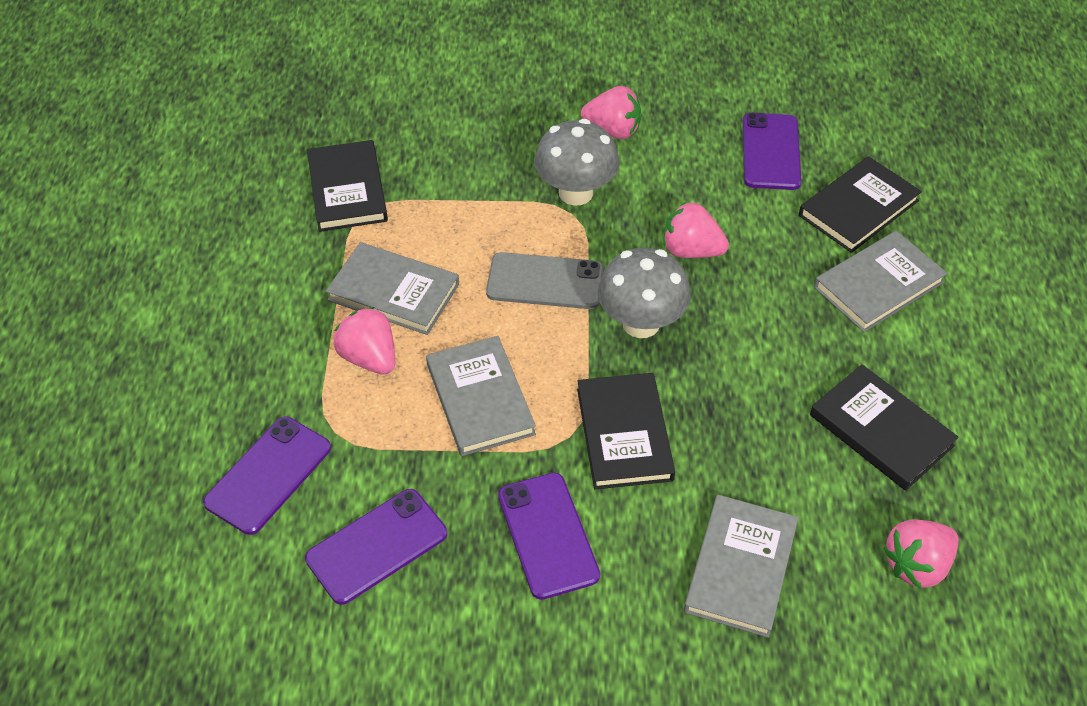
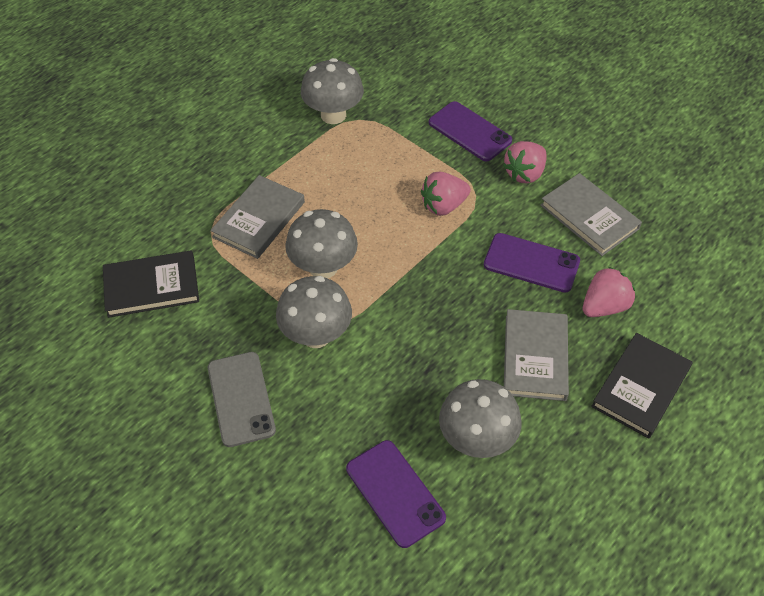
black book: [307,140,388,232] [577,373,675,489] [799,156,922,253] [810,364,959,491] = 4 -> [103,250,199,318] [591,333,693,439] = 2
grey book: [326,242,459,335] [426,336,536,456] [684,495,798,638] [814,231,947,332] = 4 -> [210,175,305,259] [504,309,569,401] [540,173,642,256] = 3
grey mushroom: [534,119,620,206] [598,248,691,338] = 2 -> [276,276,352,348] [285,209,358,278] [301,58,364,124] [439,379,522,458] = 4
pink strawberry: [334,307,395,375] [581,86,641,139] [663,202,729,258] [883,519,959,588] = 4 -> [421,172,471,216] [503,141,547,183] [583,267,635,317] = 3
purple phone: [203,417,331,535] [305,489,447,605] [498,473,600,600] [743,113,802,190] = 4 -> [346,440,446,548] [429,101,512,162] [484,233,580,293] = 3

